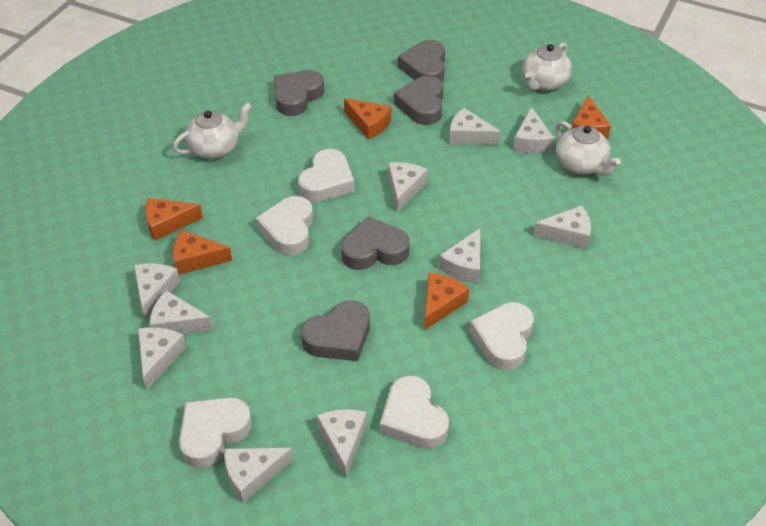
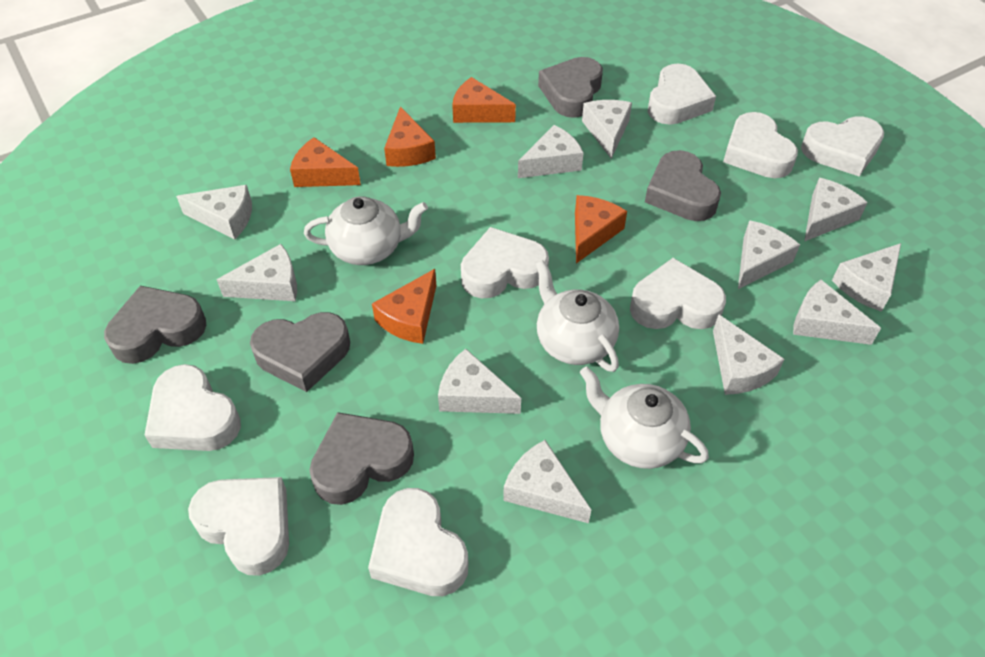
white cheese: [134,263,180,321] [138,327,186,390] [149,290,213,334] [224,448,293,503] [317,409,367,478] [388,162,428,213] [439,228,480,283] [449,108,501,145] [513,107,554,153] [533,206,591,249] = 10 -> [176,185,252,240] [217,244,297,301] [438,349,521,414] [503,440,591,523] [518,125,584,178] [582,100,632,159] [713,314,784,395] [738,220,800,289] [793,280,881,345] [804,178,868,241] [832,243,901,312] = 11
white heart: [179,397,252,469] [256,196,313,256] [298,149,354,202] [380,375,449,449] [469,302,534,371] = 5 -> [144,364,241,451] [188,477,289,576] [368,488,469,596] [461,227,549,298] [630,258,726,329] [648,63,716,125] [723,112,798,178] [801,116,884,176] = 8

